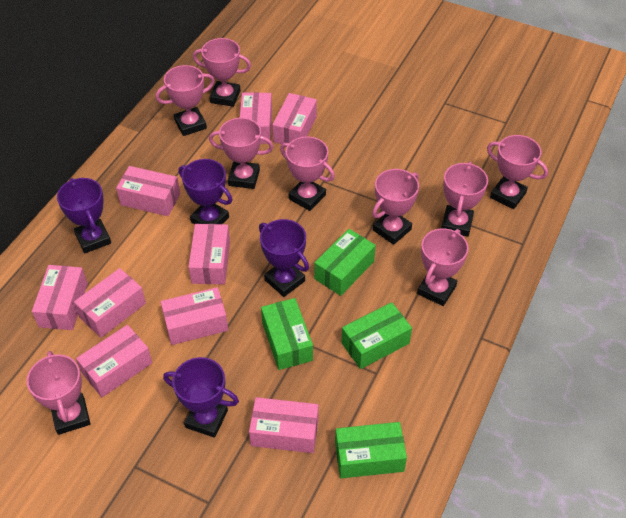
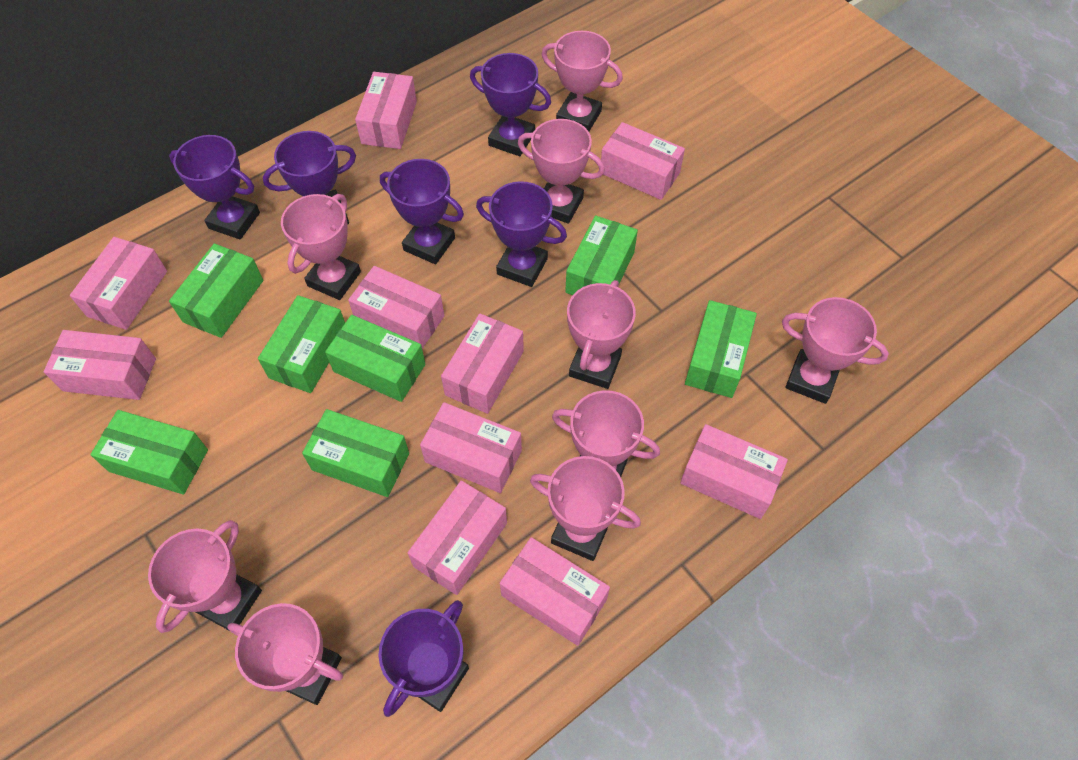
green box: [261,298,313,370] [314,229,376,296] [335,422,407,478] [341,302,412,369] = 4 -> [90,410,208,495] [169,243,263,338] [258,295,345,393] [302,409,409,497] [325,315,425,402] [565,215,638,295] [685,300,757,398] = 7
pink box: [32,265,88,330] [74,268,146,338] [76,325,152,397] [116,166,180,216] [161,287,228,345] [188,224,230,285] [240,92,272,144] [249,397,319,453] [272,93,317,144] = 9 -> [44,330,156,400] [70,237,167,330] [348,266,444,349] [355,72,417,149] [408,481,507,595] [420,402,522,493] [441,314,524,414] [500,537,610,646] [601,122,685,200] [680,424,788,519] = 10
purple trophy: [57,178,111,253] [163,357,239,438] [179,159,233,224] [259,219,309,297] = 4 -> [169,135,260,240] [263,131,356,224] [378,600,469,717] [380,159,464,264] [470,53,551,156] [476,181,567,287] = 6

